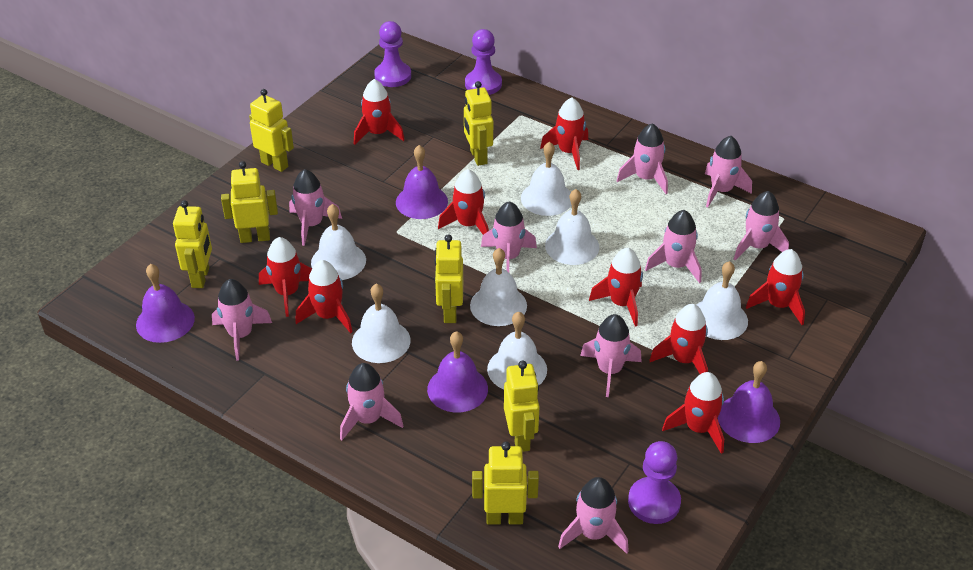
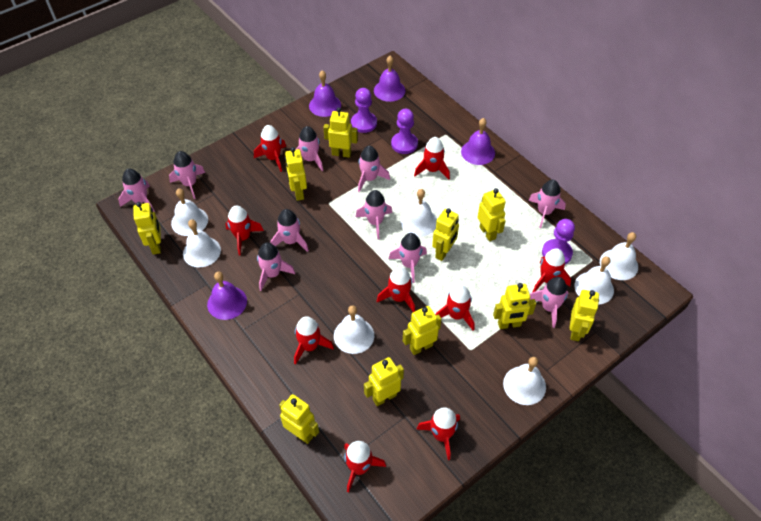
yellow robot: [173,200,212,288] [221,161,278,243] [249,89,294,172] [434,234,463,323] [464,81,493,166] [472,441,539,525] [504,361,539,452] = 7 -> [133,202,161,255] [279,394,319,444] [285,147,307,201] [323,107,358,158] [364,357,404,406] [403,306,441,355] [432,208,459,261] [477,188,506,241] [493,283,536,329] [570,290,599,341] = 10

